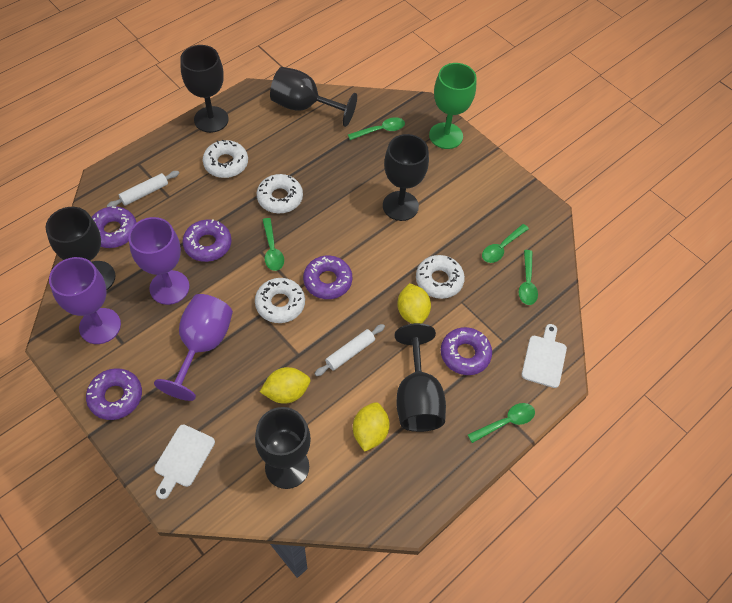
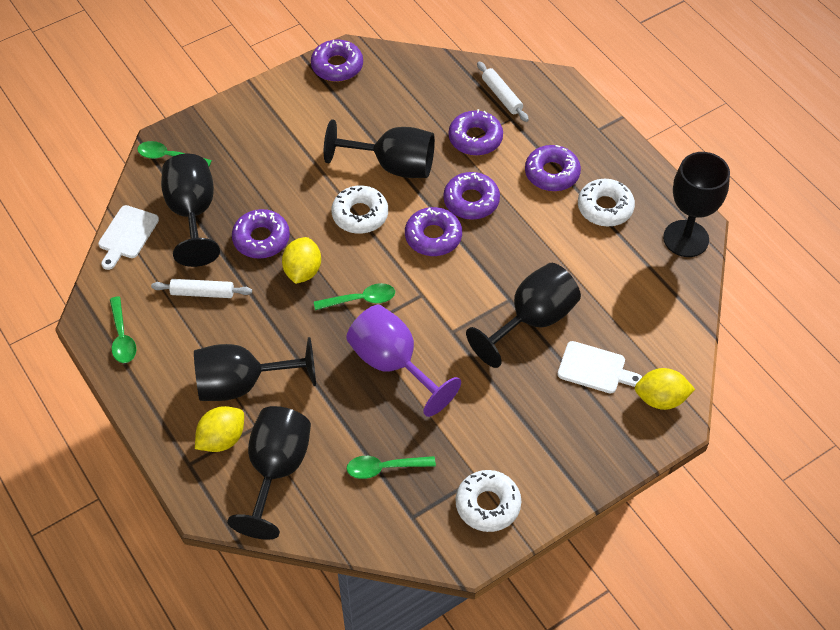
green goblet: [429,63,477,149] = 1 -> none = 0
green spoon: [263,218,284,271] [348,117,405,140] [468,403,535,443] [482,224,529,263] [519,250,538,305] = 5 -> [110,296,136,363] [137,141,212,166] [314,283,395,310] [347,456,436,479] = 4
purple donut: [86,368,142,420] [91,206,137,248] [182,219,232,262] [303,255,352,299] [441,327,492,375] = 5 -> [232,209,290,259] [311,39,363,82] [405,207,462,256] [443,172,500,220] [449,109,503,156] [525,145,581,191] = 6
purple goblet: [49,257,121,344] [128,217,189,305] [154,294,233,401] = 3 -> [346,305,461,417] = 1
white donut: [203,139,248,178] [255,278,305,323] [257,174,303,213] [416,255,465,299] = 4 -> [331,185,388,234] [456,470,522,532] [578,179,635,226] = 3

